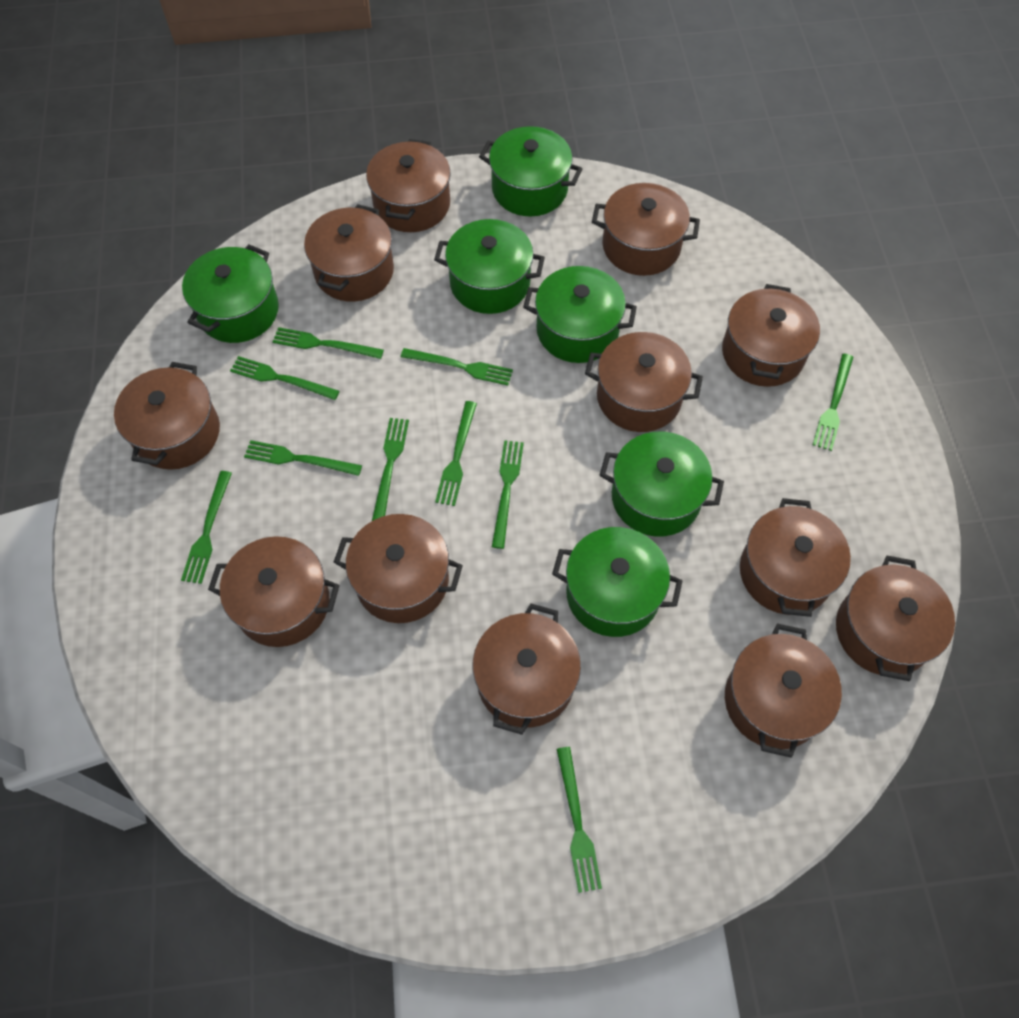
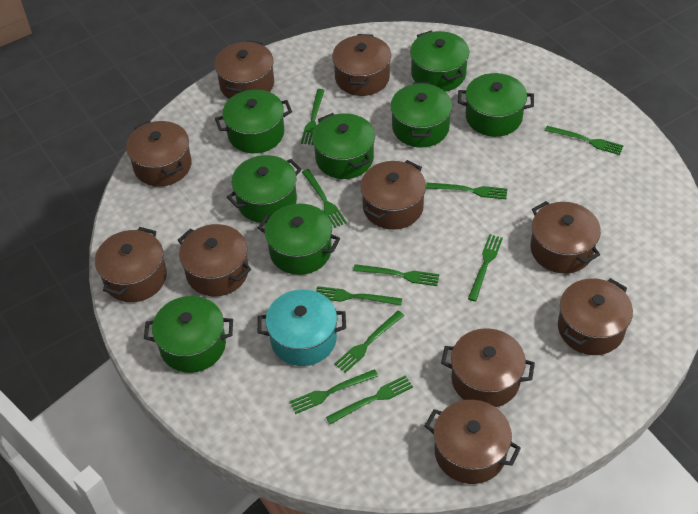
brown pot: [114,362,220,470] [208,536,339,647] [304,204,394,302] [334,514,463,623] [366,139,451,232] [473,604,581,735] [585,332,703,432] [592,183,700,276] [722,284,820,387] [725,623,842,758] [740,498,851,617] [836,555,955,681] = 12 -> [95,227,167,302] [126,121,192,187] [178,224,251,297] [214,40,274,99] [332,34,391,96] [360,160,426,230] [425,400,521,484] [441,328,535,407] [530,201,601,274] [558,278,633,355] = 10
green pot: [182,244,279,343] [434,219,545,314] [479,126,582,216] [523,266,637,363] [552,527,683,637] [600,432,724,537] = 6 -> [144,296,233,373] [215,89,292,153] [227,155,302,223] [258,204,340,275] [312,113,375,179] [390,82,452,148] [410,31,469,92] [458,73,534,137] = 8
turquoise pot: none = 0 -> [258,289,346,366] = 1

